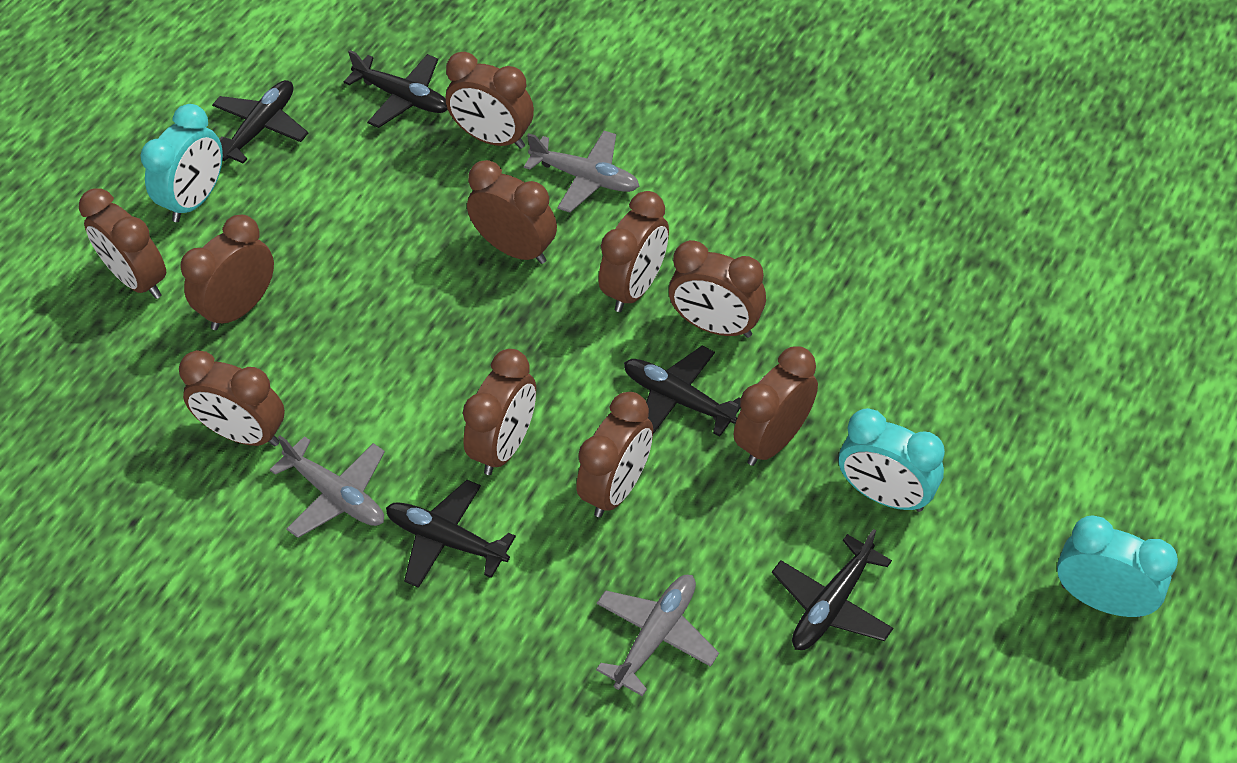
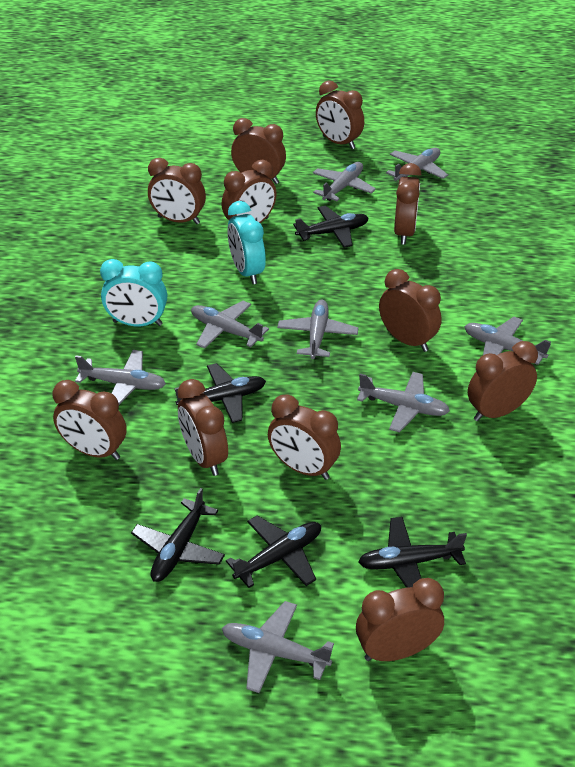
brown clock: [79,188,166,299] [179,350,285,446] [180,215,274,330] [446,52,534,149] [463,349,536,475] [467,160,557,264] [576,392,653,517] [599,191,669,312] [669,240,766,338] [734,346,818,466] = 10 -> [53,380,127,460] [148,158,206,224] [177,379,228,476] [222,159,277,223] [231,118,286,184] [268,394,341,480] [316,81,364,149] [356,578,444,661] [379,269,442,352] [394,163,422,245] [468,341,538,421] = 11
grey plane: [270,435,385,538] [524,131,639,213] [596,575,719,696] = 3 -> [75,350,166,405] [191,301,269,349] [222,601,334,693] [277,300,359,359] [313,162,376,201] [357,372,450,432] [386,148,448,181] [464,317,551,365] = 8
turquoise clock: [140,104,223,222] [839,408,945,512] [1057,515,1178,617] = 3 -> [100,259,167,326] [228,201,266,284] = 2

